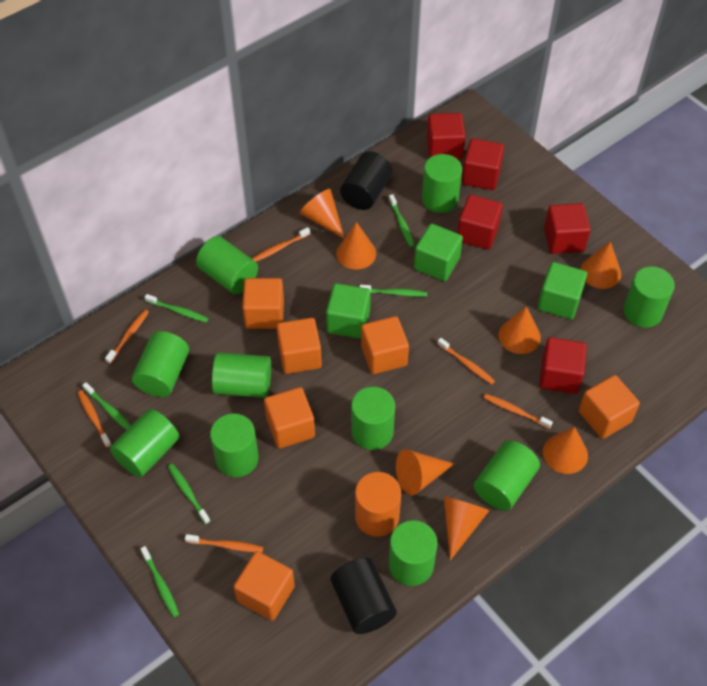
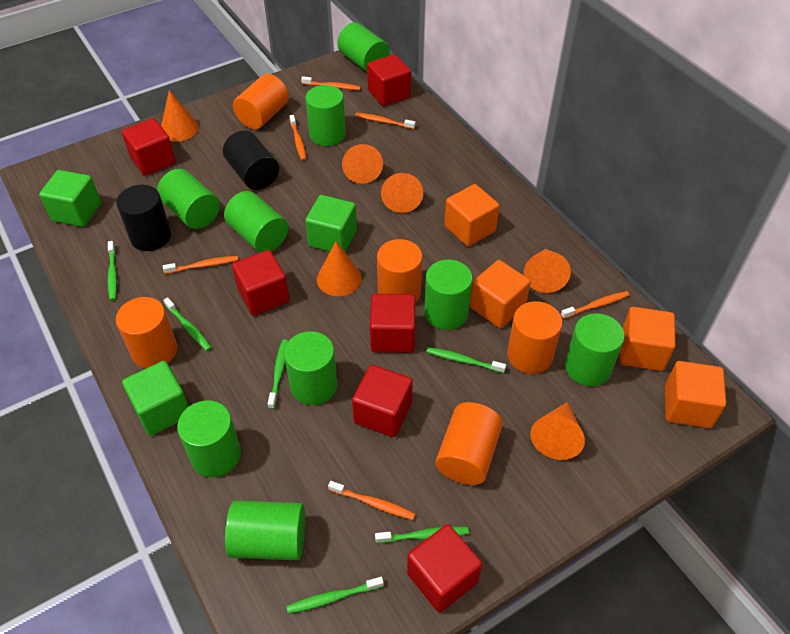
green cylinder: [110,409,180,477] [132,331,189,397] [196,236,258,294] [210,414,259,477] [212,353,271,398] [351,387,395,450] [389,520,438,586] [422,154,462,213] [474,440,540,511] [623,266,675,328] = 10 -> [157,169,220,229] [177,400,241,477] [224,191,288,253] [225,501,305,560] [284,331,338,405] [306,85,346,146] [337,23,390,72] [424,260,472,330] [565,313,624,386] = 9
orange cone: [299,189,344,239] [336,222,376,270] [396,449,454,496] [444,497,489,560] [499,306,541,354] [543,427,588,474] [581,241,621,289] = 7 -> [161,90,199,142] [317,241,362,296] [342,144,383,184] [381,173,423,213] [524,249,571,293] [530,402,585,460] = 6
orange cube: [233,551,295,621] [242,278,284,329] [264,387,315,449] [276,318,322,374] [361,316,409,374] [579,375,640,439] = 6 -> [444,184,500,246] [470,260,531,328] [620,307,676,371] [665,361,726,428] = 4
orange cylinder: [355,472,401,537] = 1 -> [116,297,177,369] [233,74,289,129] [377,239,422,303] [435,402,503,485] [507,301,562,374] = 5
red cube: [427,113,466,160] [457,195,503,250] [462,138,504,190] [539,337,587,394] [544,203,591,254] = 5 -> [122,118,176,176] [232,250,290,316] [352,365,413,437] [367,54,411,107] [370,294,415,353] [407,524,482,613] = 6

